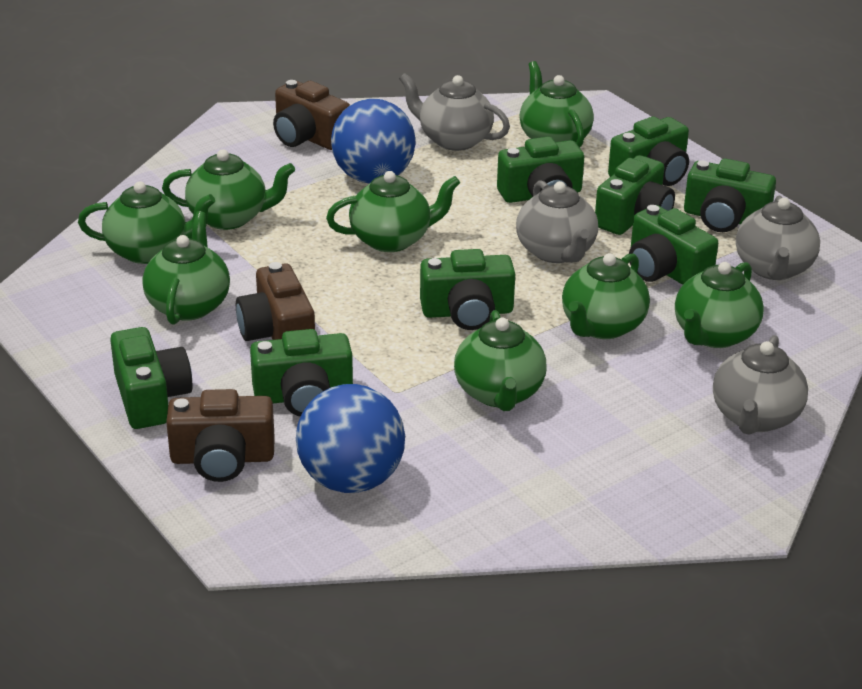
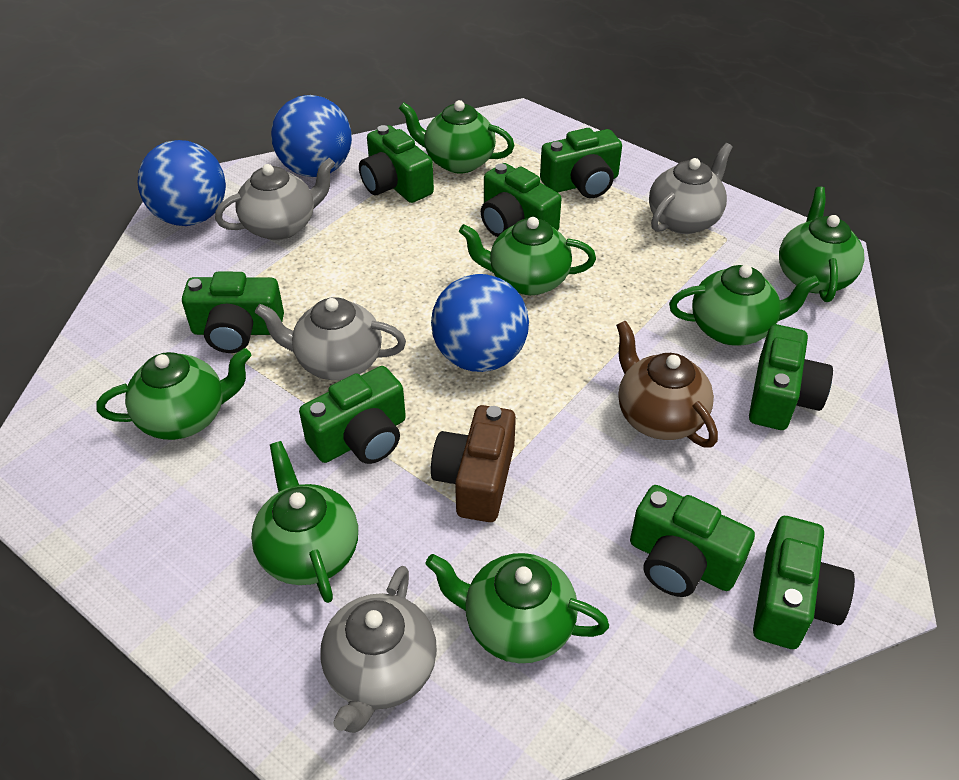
blue ball: [296,384,405,493] [331,99,416,184] = 2 -> [138,140,226,226] [271,95,352,177] [431,274,529,372] = 3
brown camera: [166,389,275,482] [236,262,315,341] [273,80,350,150] = 3 -> [431,405,516,522] = 1
brown teapot: none = 0 -> [616,320,718,447] = 1
green teapot: [78,181,215,264] [142,211,230,325] [162,149,295,230] [326,171,460,252] [454,310,547,411] [520,61,594,148] [562,253,650,339] [675,262,764,348] = 8 -> [97,348,252,440] [251,441,358,603] [399,100,515,173] [426,553,609,663] [459,217,596,295] [669,265,820,346] [779,187,864,302] = 7

